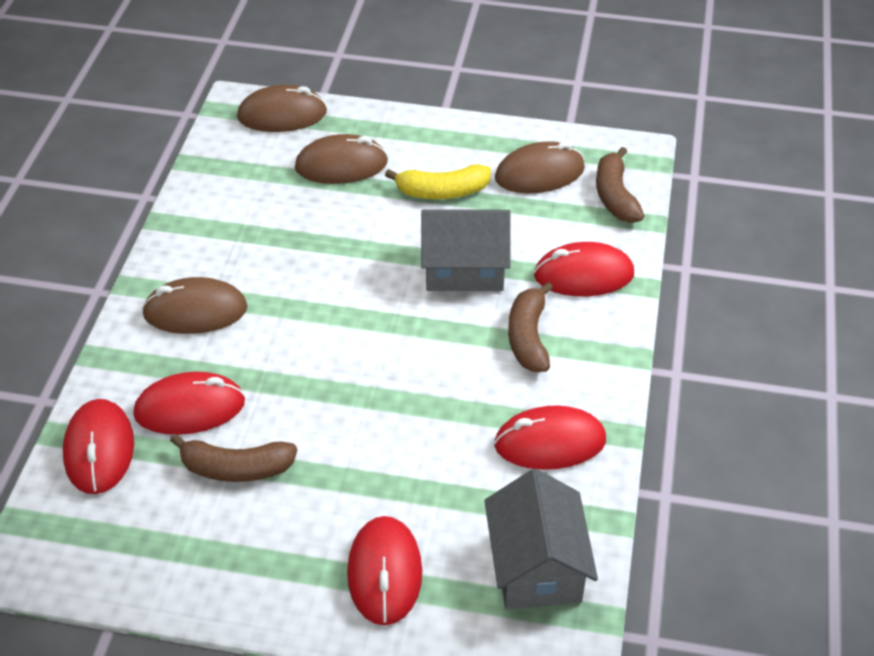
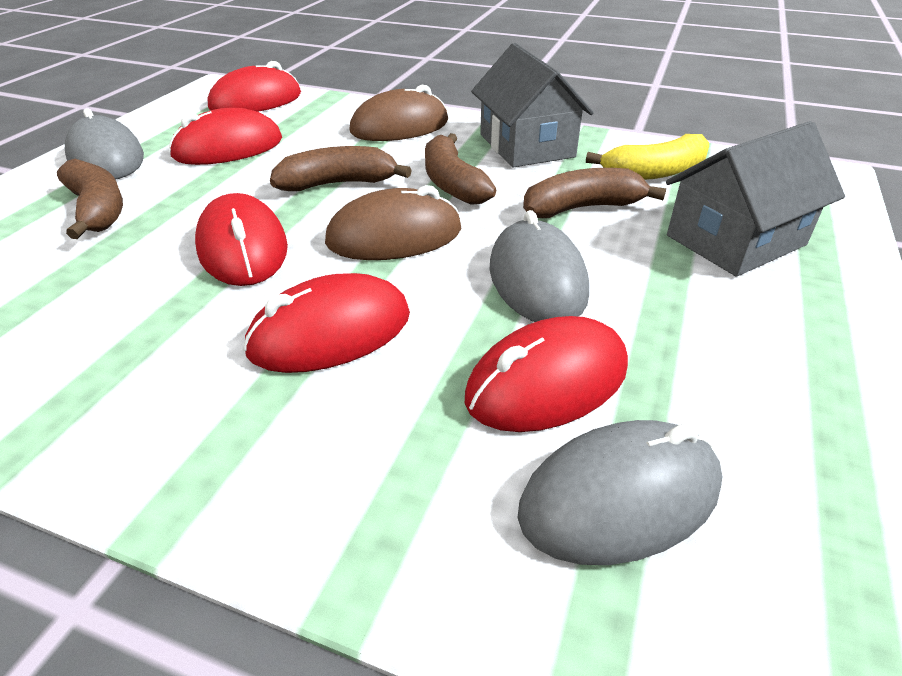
brown banana: [170,434,297,482] [508,282,553,372] [596,147,644,223] = 3 -> [57,159,123,239] [270,146,412,191] [425,133,496,205] [523,168,666,218] = 4
brown mouse: [142,277,248,334] [237,85,327,132] [295,134,388,184] [495,141,585,193] = 4 -> [325,185,461,260] [349,85,448,141] = 2
grey mouse: none = 0 -> [65,108,144,180] [489,210,589,322] [517,420,722,565] = 3

